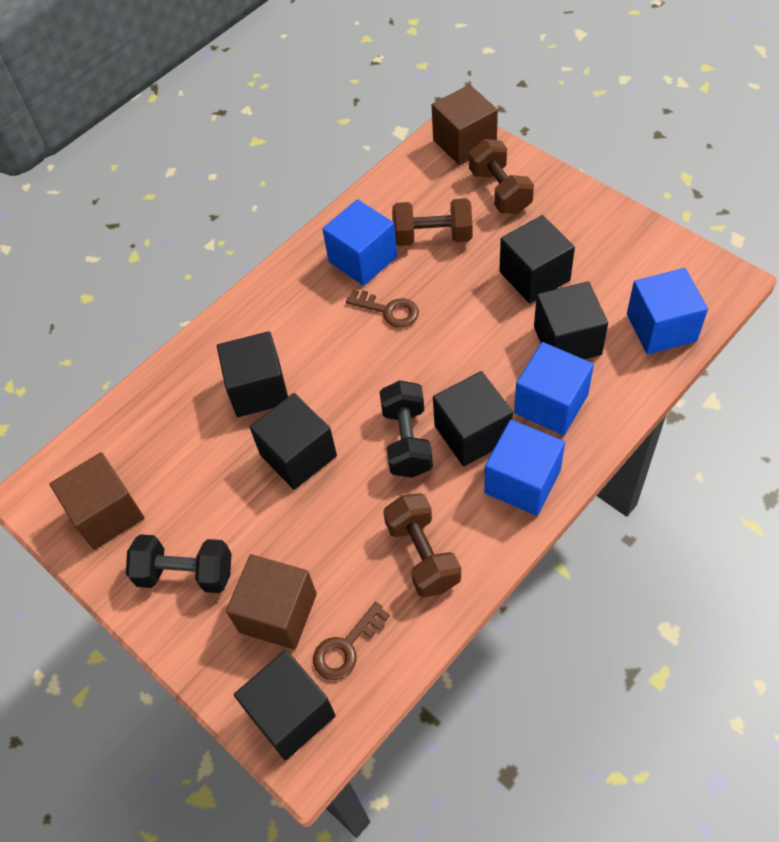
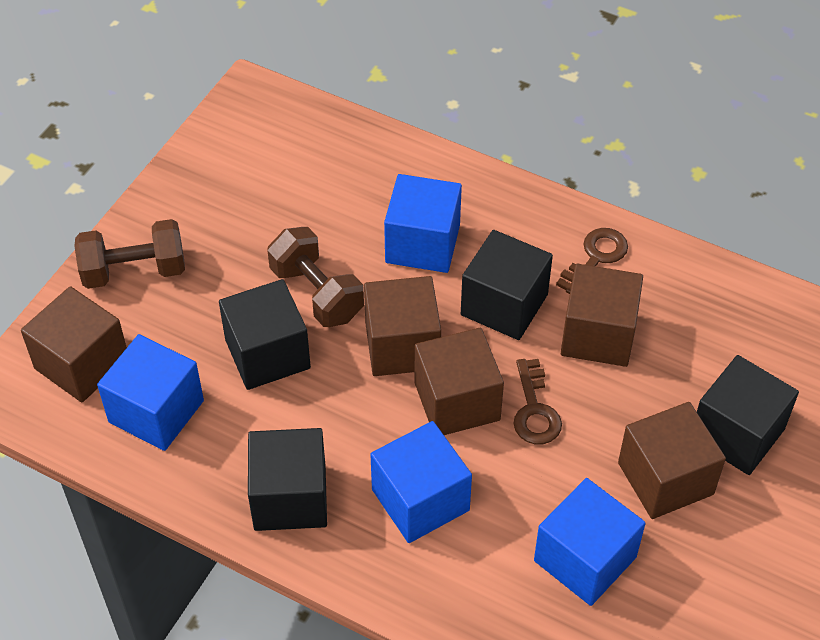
black cube: [217,331,288,417] [234,650,336,760] [250,393,337,490] [433,371,513,467] [499,215,575,304] [534,281,608,359] = 6 -> [219,279,311,390] [248,428,327,531] [461,230,553,340] [697,355,799,475] = 4
black dumbbell: [126,534,232,593] [379,380,433,478] = 2 -> none = 0
brown cube: [50,452,145,550] [226,554,317,650] [432,84,498,165] = 3 -> [21,286,127,402] [364,276,441,376] [415,328,504,435] [561,264,643,367] [618,402,726,519] = 5
brown dumbbell: [383,493,461,597] [392,198,472,246] [469,139,534,214] = 3 -> [74,219,185,289] [267,227,364,327] = 2

